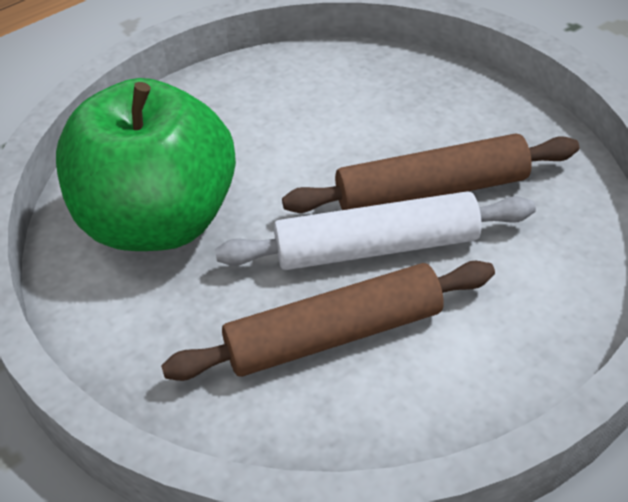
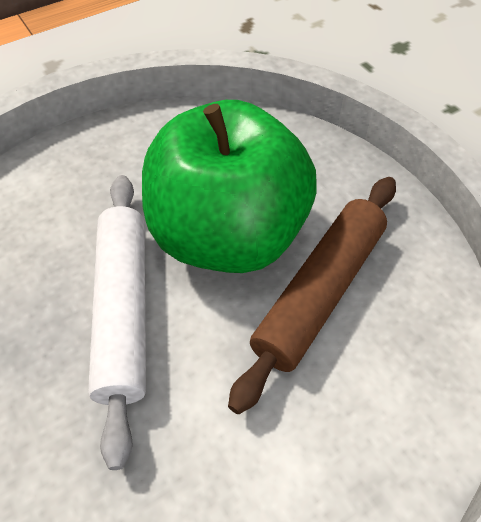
brown rolling pin: [161,261,495,381] [282,134,579,213] = 2 -> [228,177,396,414] = 1

